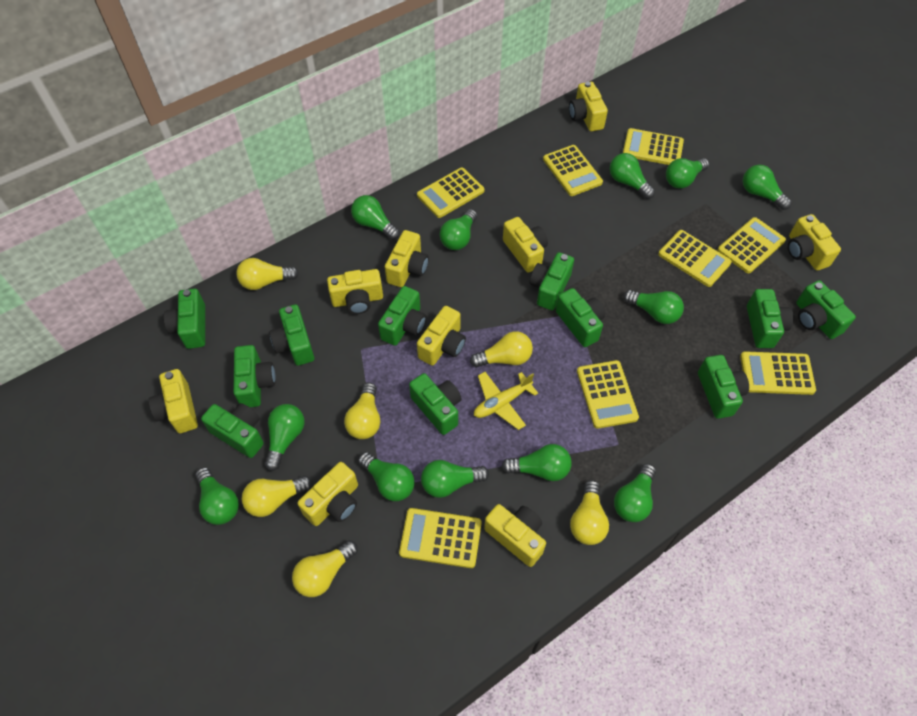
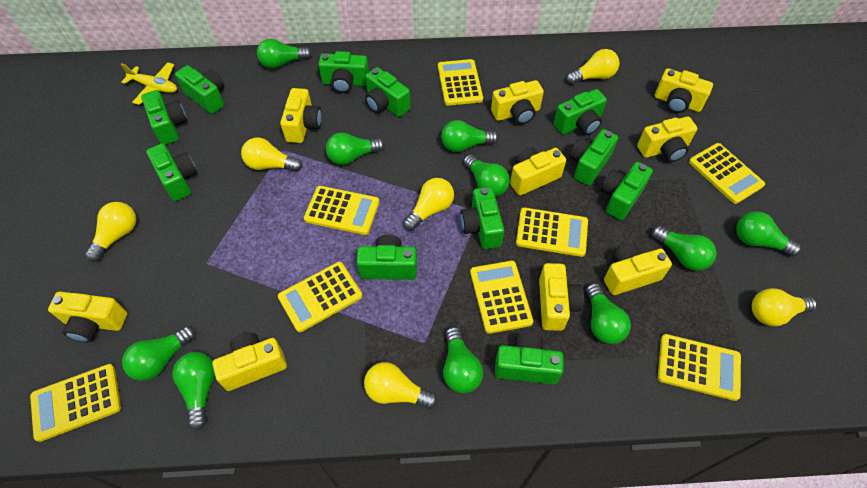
green light bulb: [195,467,239,525] [265,404,305,471] [351,195,400,240] [358,452,415,501] [421,460,489,498] [440,209,477,250] [502,444,571,481] [610,153,655,199] [614,463,656,522] [624,290,684,324] [666,158,709,189] [743,165,792,210] = 12 -> [122,326,196,381] [173,352,215,431] [257,39,312,69] [326,133,385,165] [441,120,499,152] [443,327,483,393] [463,154,510,197] [586,283,631,344] [651,226,717,271] [736,211,801,257] = 10

